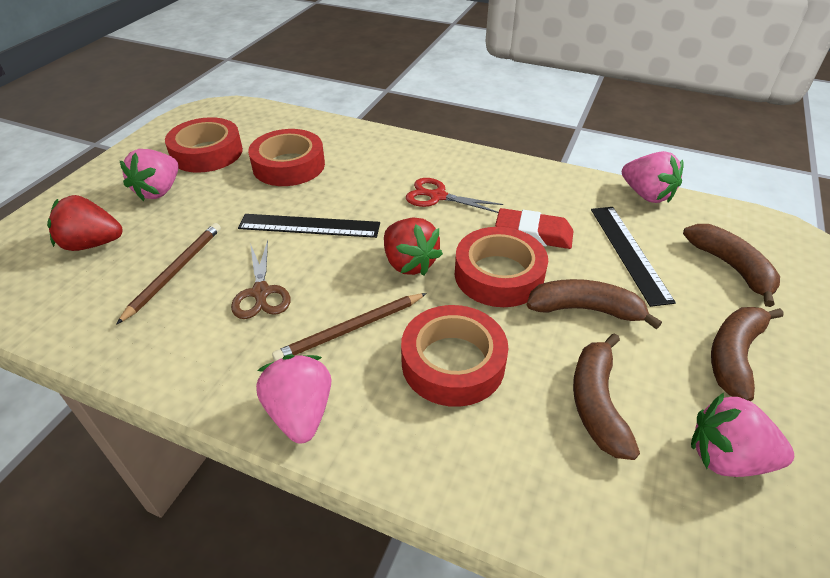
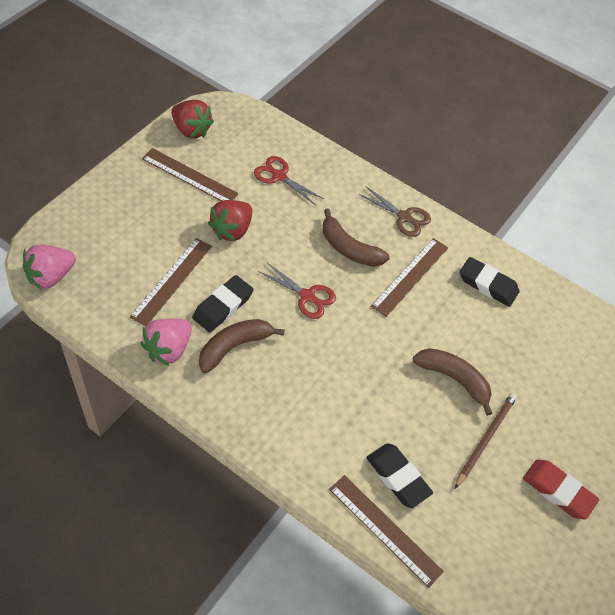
black eraser: none = 0 -> [192,275,253,332] [367,443,433,508] [460,257,520,307] = 3
black ruler: [238,214,380,238] [591,207,676,307] = 2 -> none = 0
brown banana: [527,279,662,329] [573,333,640,460] [683,224,780,307] [711,307,783,401] = 4 -> [199,319,285,374] [323,209,390,267] [413,348,493,416] = 3
brown pencil: [116,223,221,325] [272,293,427,361] = 2 -> [455,393,517,489] = 1
brown ruler: none = 0 -> [130,238,212,326] [142,148,239,201] [329,475,444,588] [371,238,448,317] = 4
pink strawberry: [120,149,179,201] [256,354,331,444] [622,151,684,203] [691,392,794,477] = 4 -> [23,245,76,290] [140,318,192,366] = 2
red scissors: [406,178,503,213] = 1 -> [254,156,324,205] [258,262,336,319] = 2
red tape: [165,117,243,173] [248,129,325,186] [401,305,509,407] [455,227,548,307] = 4 -> none = 0

